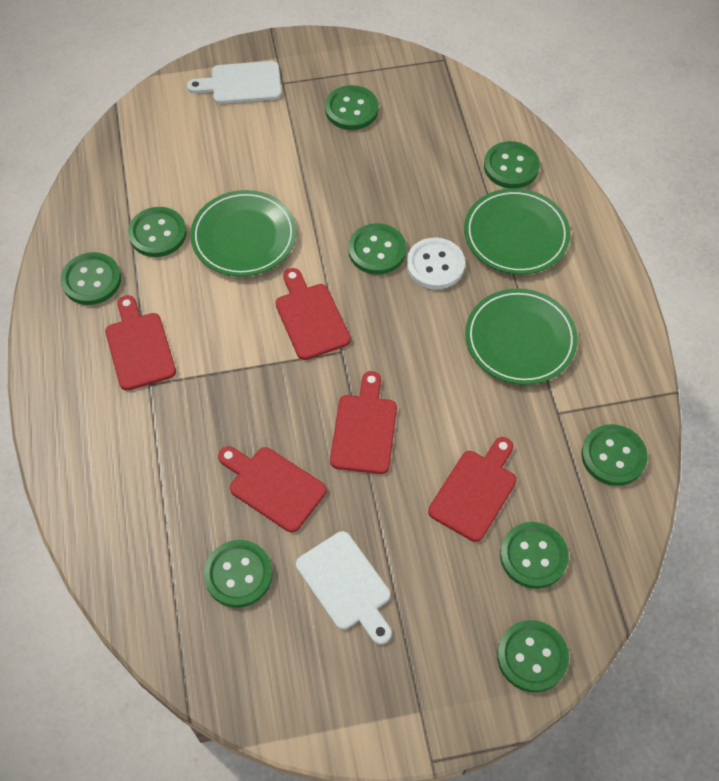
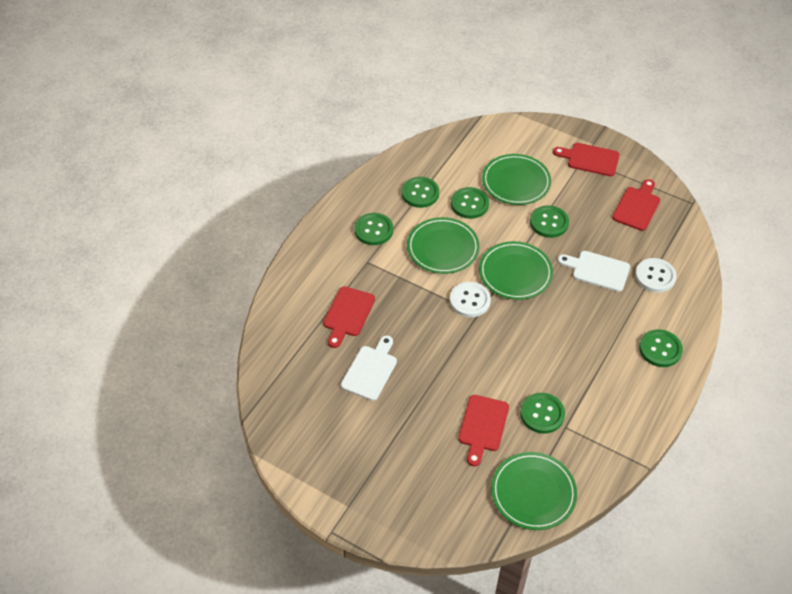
green button: [61,252,121,305] [128,207,186,257] [204,540,273,608] [325,85,379,130] [348,223,406,275] [484,141,540,188] [497,620,569,692] [500,522,569,589] [581,424,648,486] = 9 -> [354,213,393,245] [402,177,439,208] [451,187,489,219] [520,393,565,434] [530,205,569,238] [639,329,683,367] = 6
green plate: [190,190,297,277] [464,188,570,274] [465,288,578,385] = 3 -> [407,217,480,274] [479,241,553,300] [482,154,551,205] [491,452,577,530] = 4
red cutting board: [105,295,176,391] [218,446,327,532] [275,268,351,360] [330,371,397,474] [428,437,517,542] = 5 -> [323,286,375,348] [458,395,509,466] [553,143,620,176] [612,179,660,231] = 4
white button: [406,238,465,289] = 1 -> [450,282,491,317] [635,258,677,293] = 2

